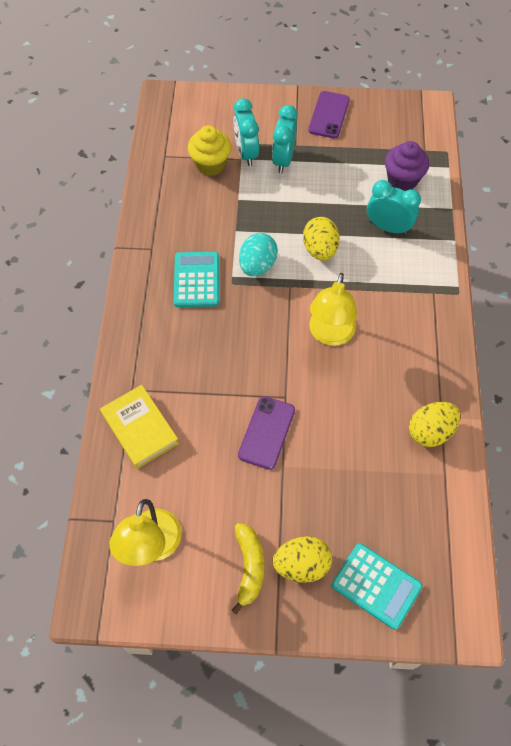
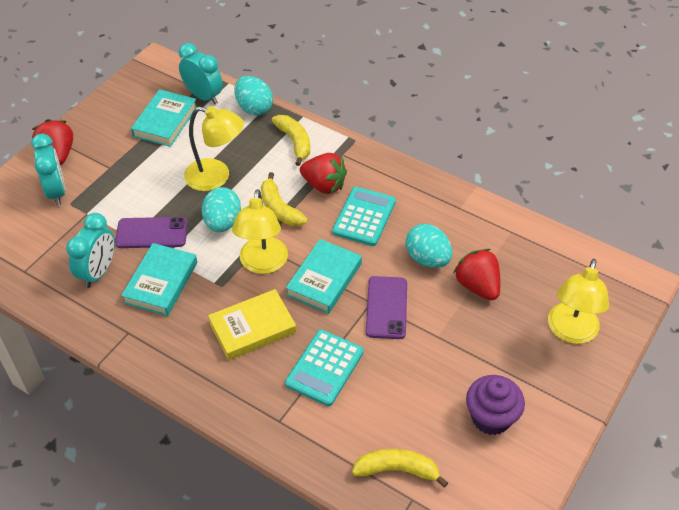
red strawberry: none = 0 -> [32,119,73,165] [300,153,347,194] [454,249,500,300] = 3
turquoise book: none = 0 -> [121,243,197,316] [131,89,197,147] [286,239,362,314] = 3
turquoise egg: [239,233,278,276] = 1 -> [202,187,241,232] [234,76,273,116] [406,224,452,268] = 3
yellow banana: [232,523,264,615] = 1 -> [261,172,308,226] [272,115,310,166] [352,449,448,488] = 3
yellow cupcake: [188,126,231,176] = 1 -> none = 0
yellow egg: [272,536,332,583] [303,217,340,261] [409,402,461,447] = 3 -> none = 0
yellow lamp: [109,499,182,566] [309,273,357,346] = 2 -> [184,106,244,191] [232,189,288,274] [548,259,609,344] = 3

